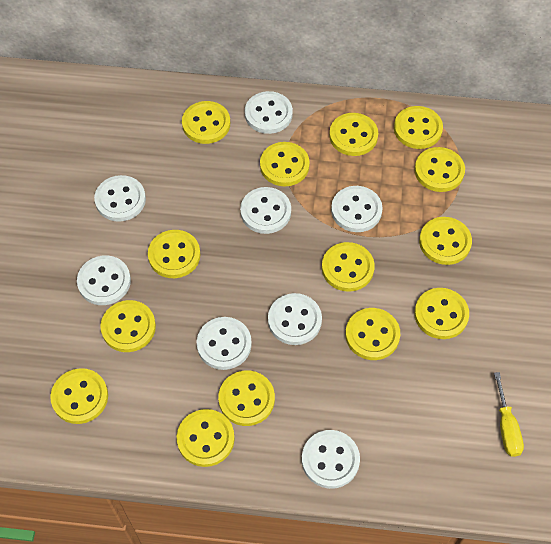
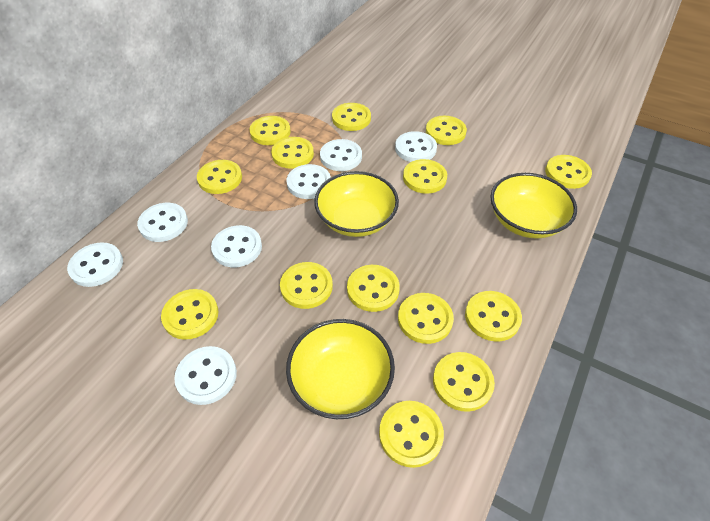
white button: [77,255,131,305] [94,175,146,222] [197,317,252,370] [240,187,291,234] [245,91,293,134] [268,293,322,345] [302,430,360,489] [331,186,383,232] = 8 -> [67,242,123,287] [137,203,188,242] [174,346,237,405] [211,225,262,267] [287,164,331,199] [320,139,362,171] [395,131,437,162] = 7
yellow bowl: none = 0 -> [286,319,395,419] [314,171,399,237] [490,173,577,239] = 3
yellow screwdriver: [494,372,524,457] = 1 -> none = 0

